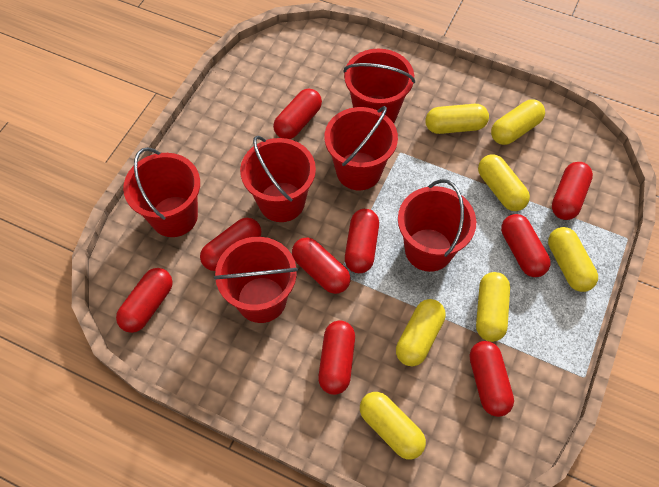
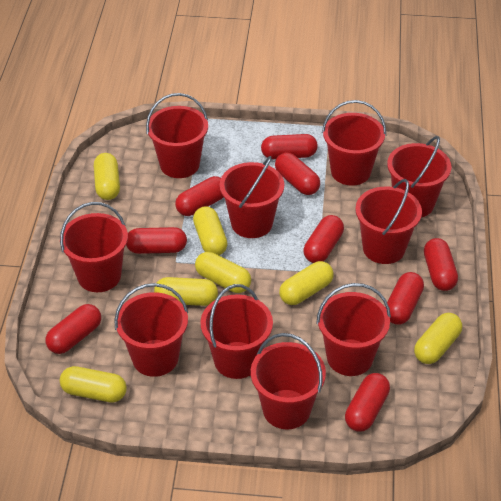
red bucket: [123,147,200,237] [214,237,298,323] [240,135,316,222] [324,106,398,190] [343,49,415,123] [398,179,476,272] = 6 -> [60,202,128,292] [114,283,188,377] [146,93,208,178] [200,284,273,379] [220,156,284,238] [251,333,326,429] [316,283,391,376] [322,100,386,186] [355,179,422,264] [387,136,452,217] = 10

